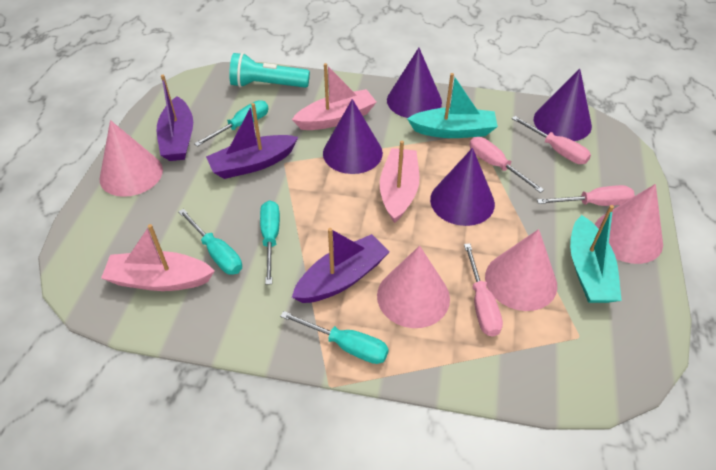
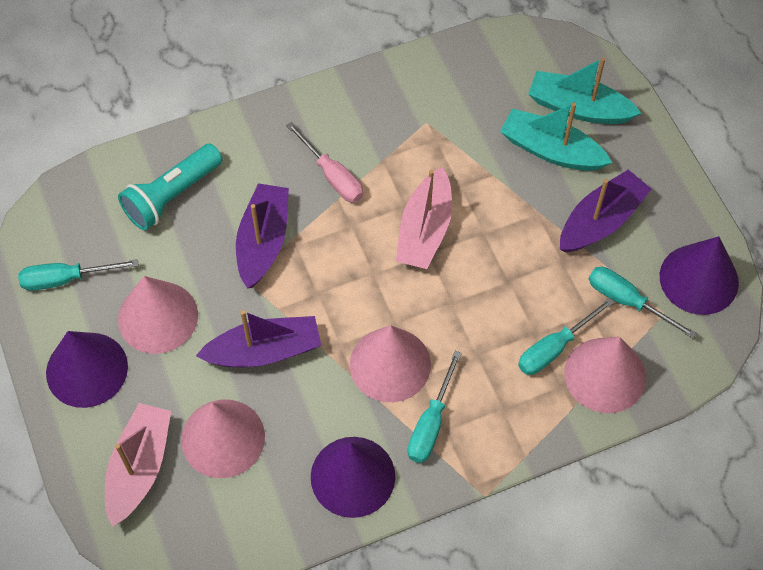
pink boat: [101,224,215,291] [292,63,377,130] [380,141,419,223] = 3 -> [105,403,171,527] [396,167,452,269] = 2
pink screwdriver: [464,243,503,336] [470,137,544,193] [512,116,591,164] [537,185,635,206] = 4 -> [286,122,363,203] = 1
purple cone: [323,99,383,174] [387,48,442,118] [430,148,495,226] [534,69,592,141] = 4 -> [46,331,128,408] [311,437,395,518] [660,236,739,315] = 3

